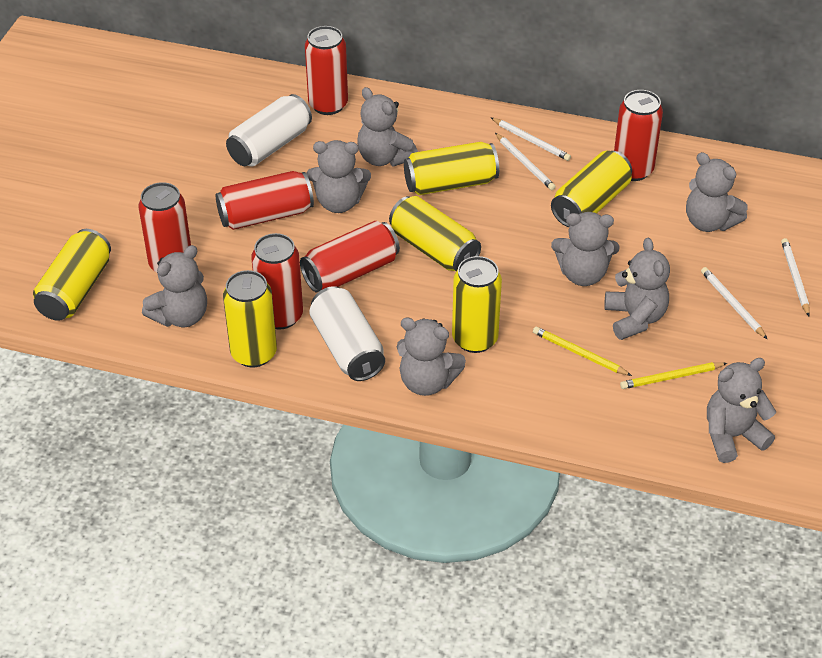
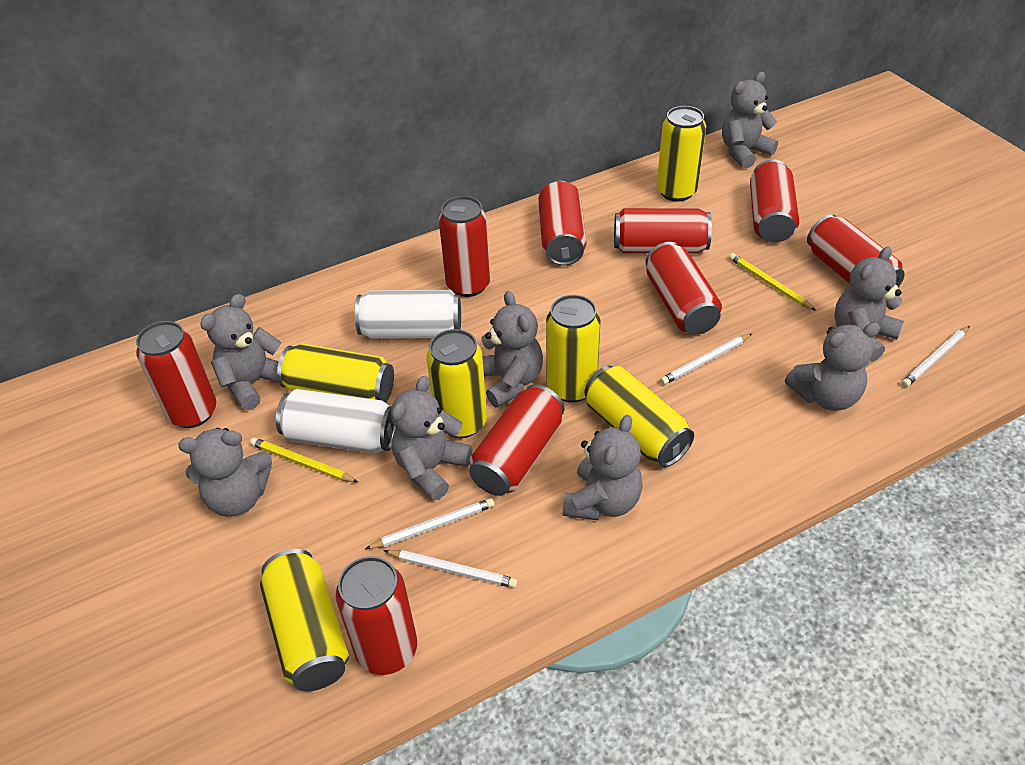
red can: [138,182,191,272] [216,171,314,230] [251,233,303,329] [300,221,400,292] [305,26,348,115] [614,90,663,181] = 6 -> [136,321,216,428] [336,556,417,675] [439,196,491,297] [469,384,564,496] [538,181,586,266] [614,208,712,253] [646,242,722,335] [750,159,799,243] [807,214,905,287] = 9

